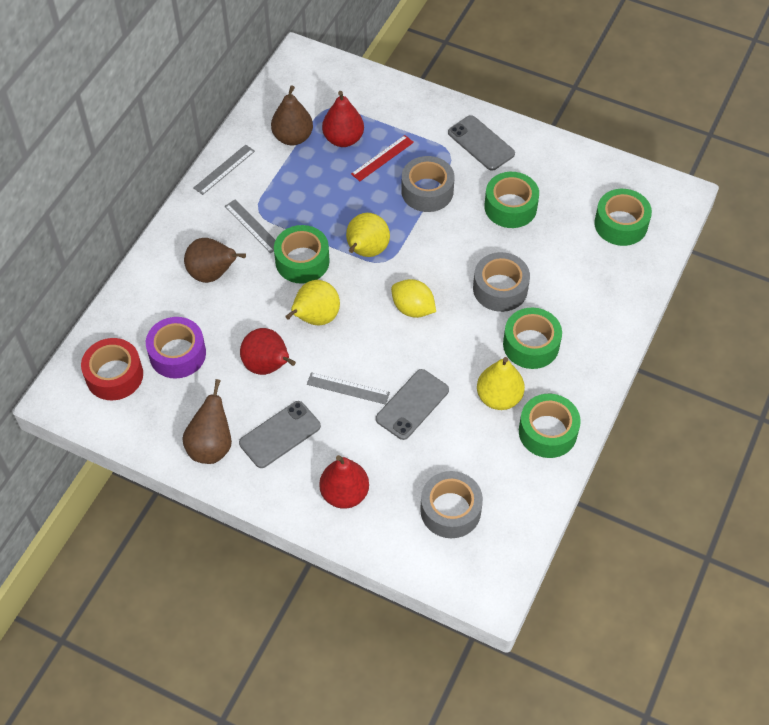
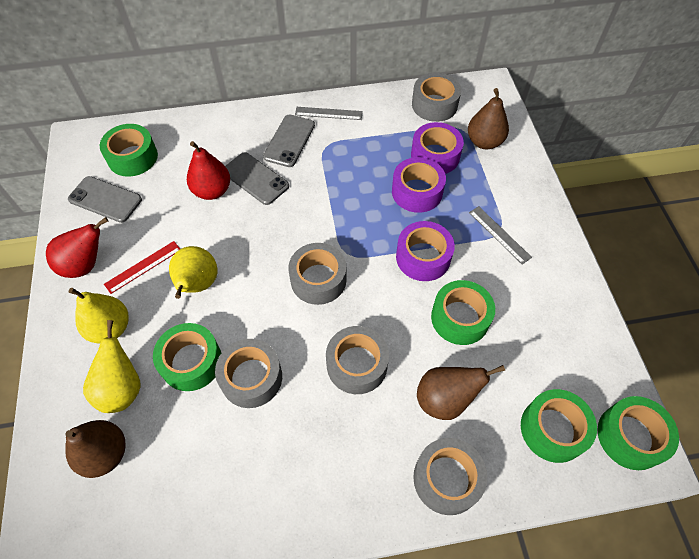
grey ruler: [193,145,255,195] [225,199,275,253] [307,372,390,405] = 3 -> [295,107,363,120] [469,206,532,264] = 2
grey tape: [401,156,455,212] [420,471,483,538] [473,252,530,312] = 3 -> [215,339,282,408] [288,243,347,305] [326,326,389,394] [412,73,461,122] [413,438,487,515] = 5
purple tape: [146,317,206,379] = 1 -> [392,157,446,213] [396,221,455,281] [411,122,464,174] = 3
red pear: [240,328,296,375] [319,455,369,509] [322,91,364,147] = 3 -> [46,217,108,278] [187,141,230,200] = 2
red tape: [81,338,143,400] = 1 -> none = 0
yellow lemon: [391,279,436,318] = 1 -> none = 0

